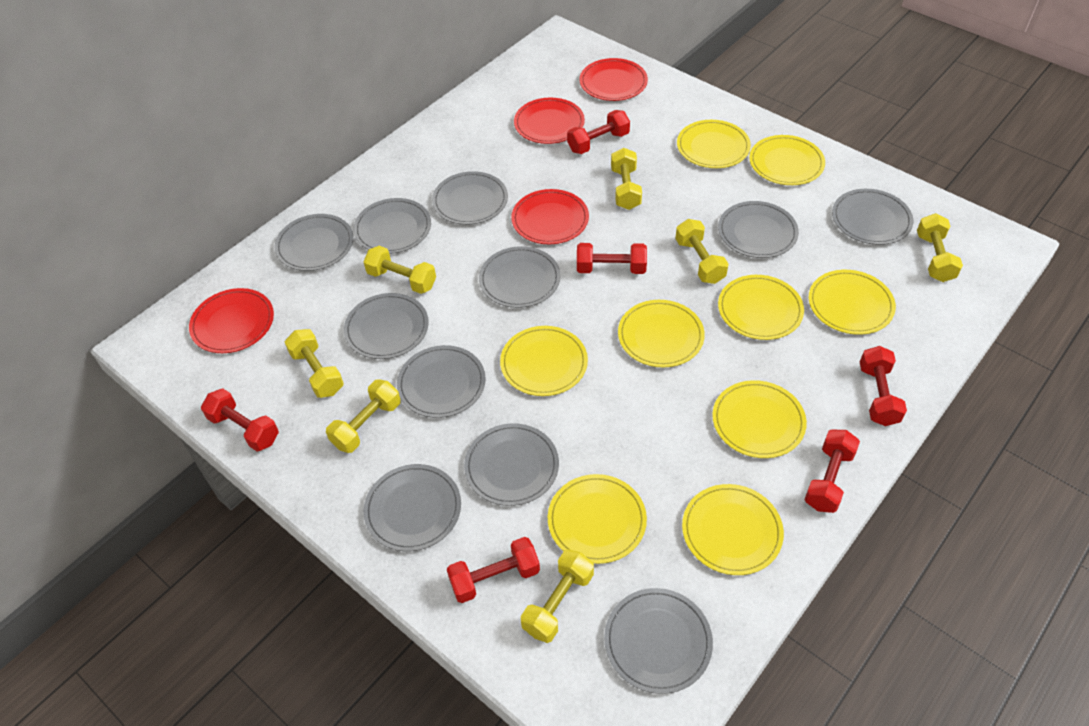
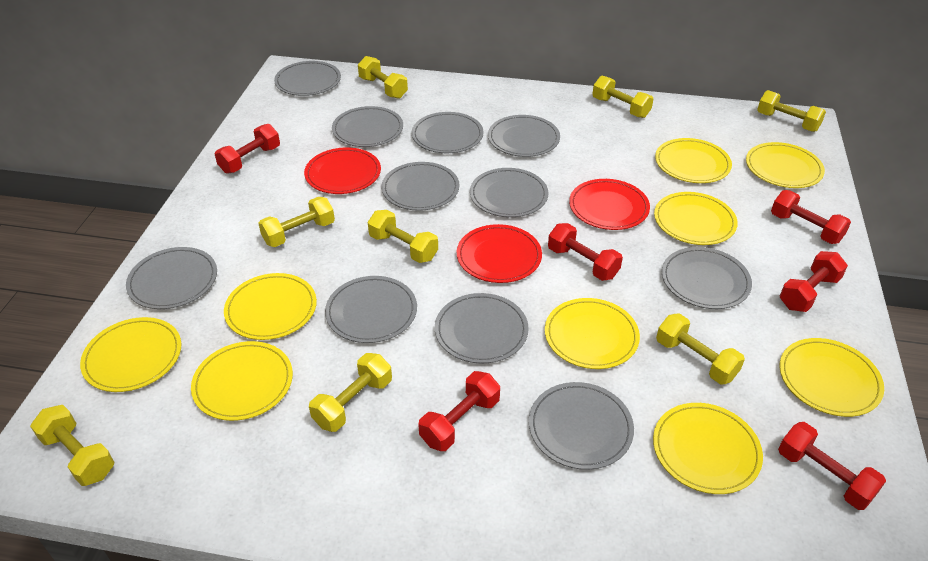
red plate: [189,288,274,353] [511,189,589,244] [514,98,585,144] [579,58,648,101] = 4 -> [304,147,381,194] [457,224,542,283] [569,179,650,230] = 3
yellow dumbbell: [285,329,344,398] [326,379,401,453] [364,246,436,294] [521,549,594,643] [611,148,642,210] [675,219,728,284] [917,213,963,282] = 7 -> [30,405,114,486] [258,197,335,247] [309,353,392,432] [358,56,408,99] [368,210,438,263] [592,76,654,118] [656,313,745,384] [757,90,826,132] = 8

